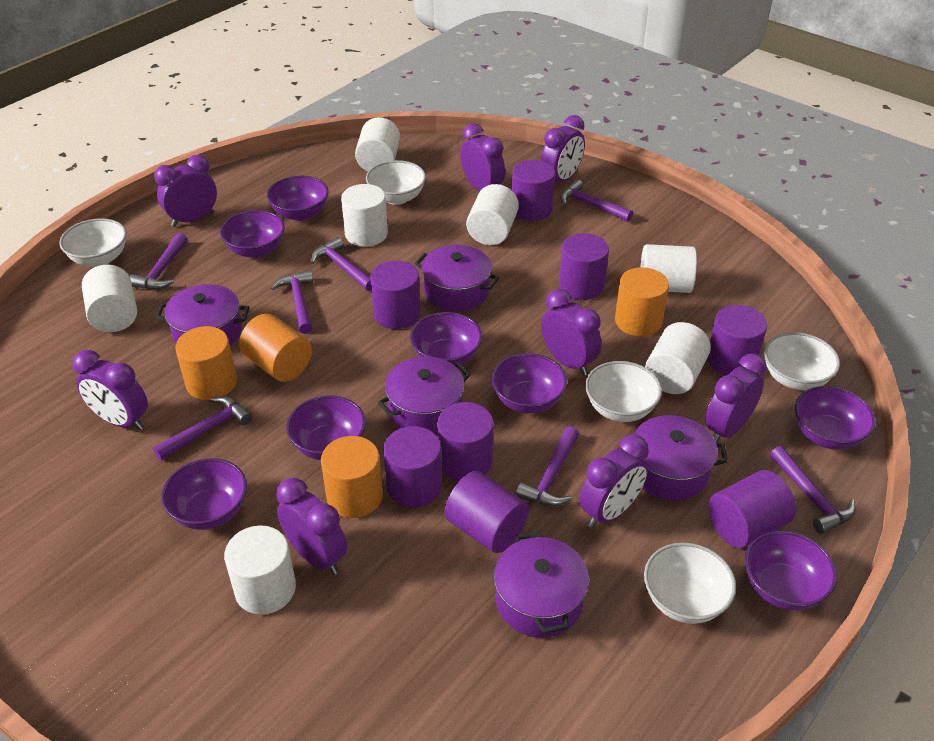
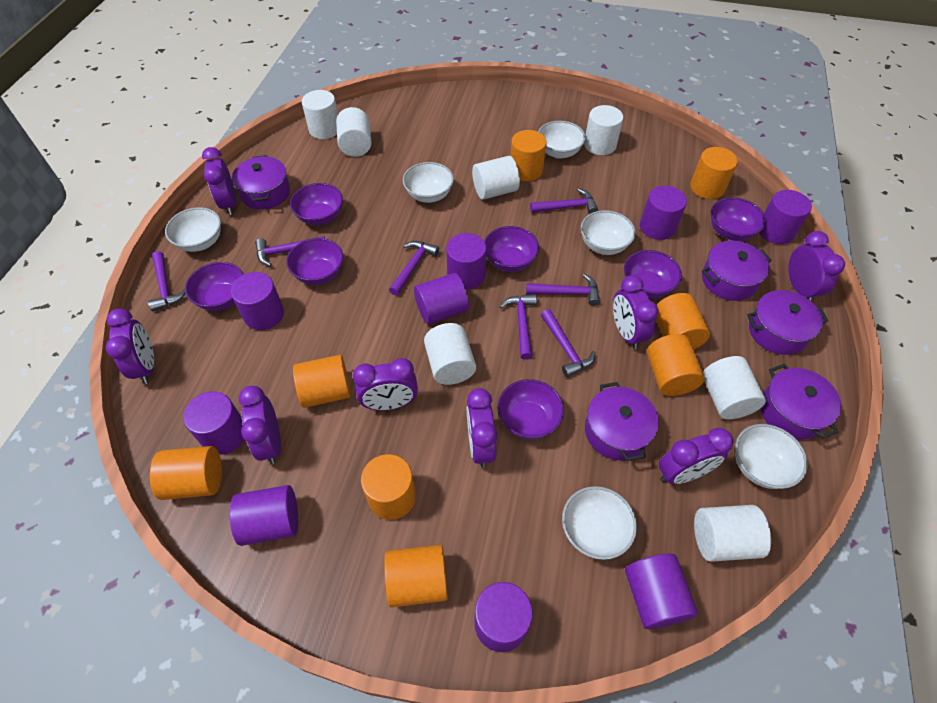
orange cylinder: [175,326,237,400] [239,314,312,382] [321,436,383,518] [615,267,669,337] = 4 -> [150,446,222,500] [293,355,351,408] [361,454,416,520] [384,545,448,608] [510,130,547,181] [647,334,705,396] [656,293,710,349] [690,147,738,199] = 8
purple bowl: [161,458,247,530] [220,210,285,258] [267,175,328,221] [286,395,366,460] [410,312,482,365] [492,353,567,414] [745,531,837,610] [795,386,876,450] = 8 -> [185,262,244,311] [286,238,343,285] [290,183,343,225] [484,226,539,272] [497,379,564,440] [624,250,682,298] [711,197,766,241] = 7
purple cylinder: [370,260,420,329] [383,426,442,508] [437,402,494,481] [444,471,529,553] [512,160,555,221] [559,233,609,300] [707,305,767,375] [708,470,796,548] = 8 -> [183,392,244,455] [230,485,298,546] [231,272,284,330] [414,273,469,324] [446,233,486,290] [474,582,533,652] [625,554,698,629] [640,186,687,240] [759,190,812,244] = 9
white bowl: [60,218,127,267] [366,160,426,205] [585,361,662,422] [644,542,736,624] [764,332,840,390] = 5 -> [165,207,221,252] [403,162,454,203] [538,121,586,159] [562,486,637,560] [581,210,636,255] [735,424,808,489] = 6

